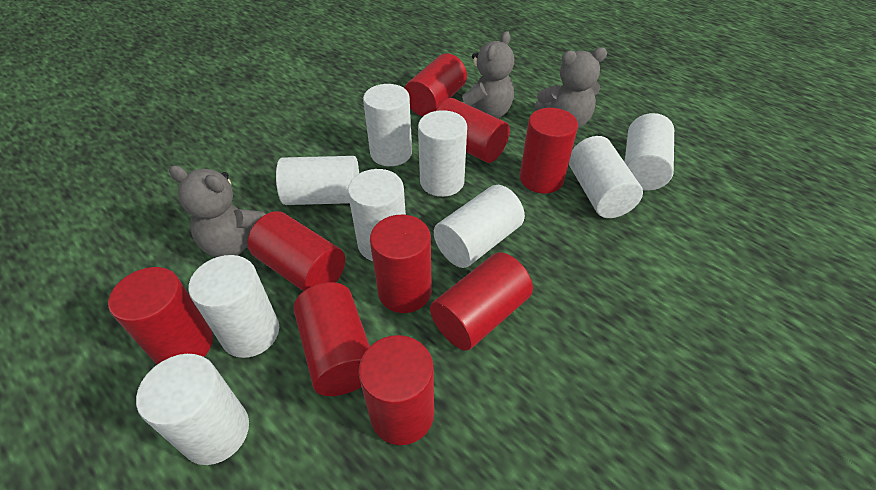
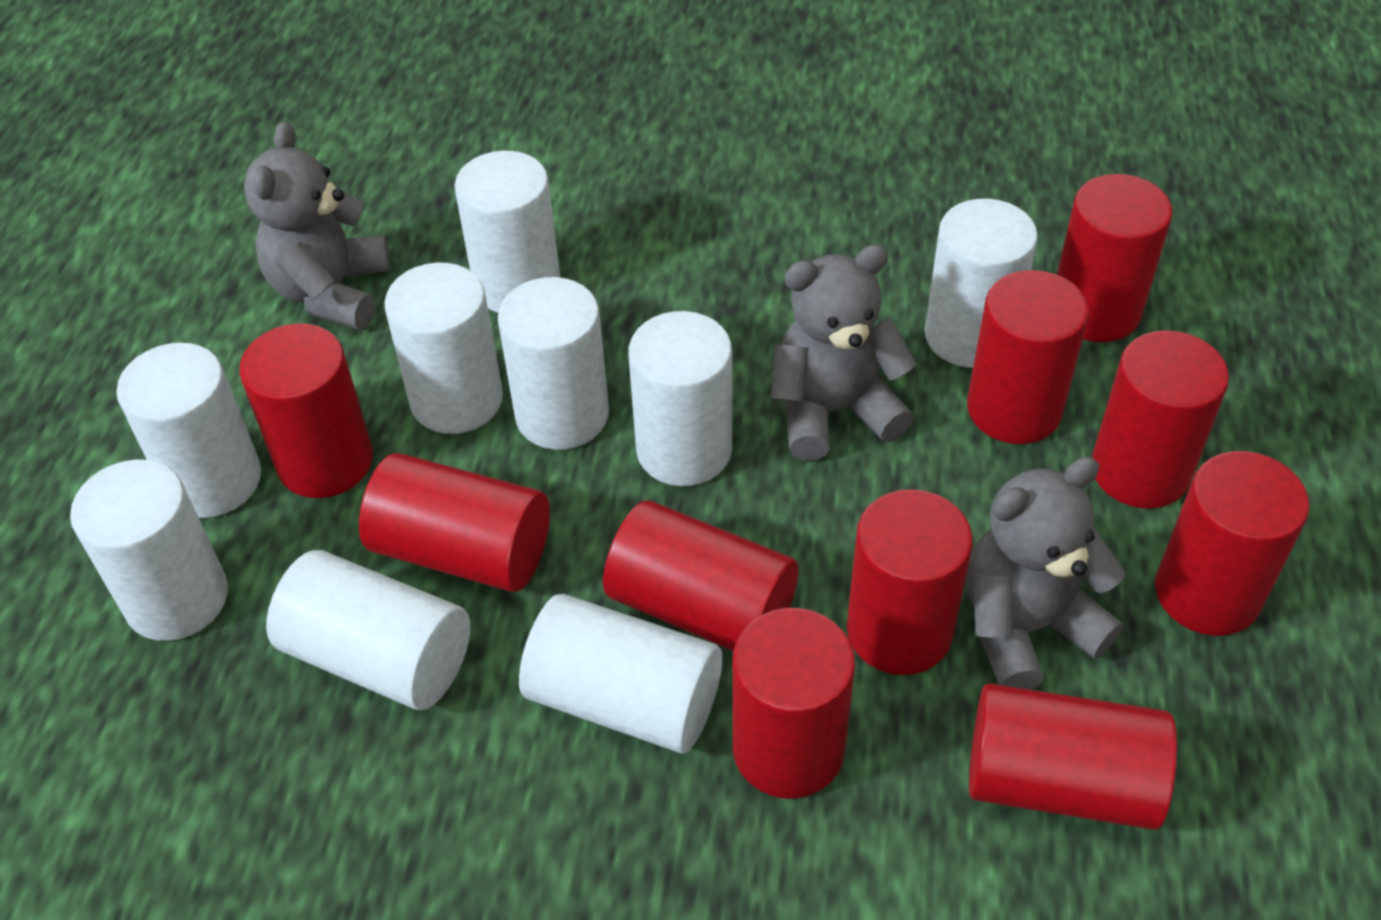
red cylinder: [108,267,213,365] [247,211,345,291] [294,282,370,396] [359,335,434,445] [370,215,432,313] [405,53,467,116] [430,252,533,351] [436,98,510,163] [520,108,578,194] = 9 -> [239,324,373,498] [359,453,550,592] [603,501,799,651] [733,608,855,799] [846,489,973,675] [967,270,1089,444] [969,683,1177,830] [1057,174,1173,342] [1092,330,1229,509] [1155,451,1309,636] = 10

